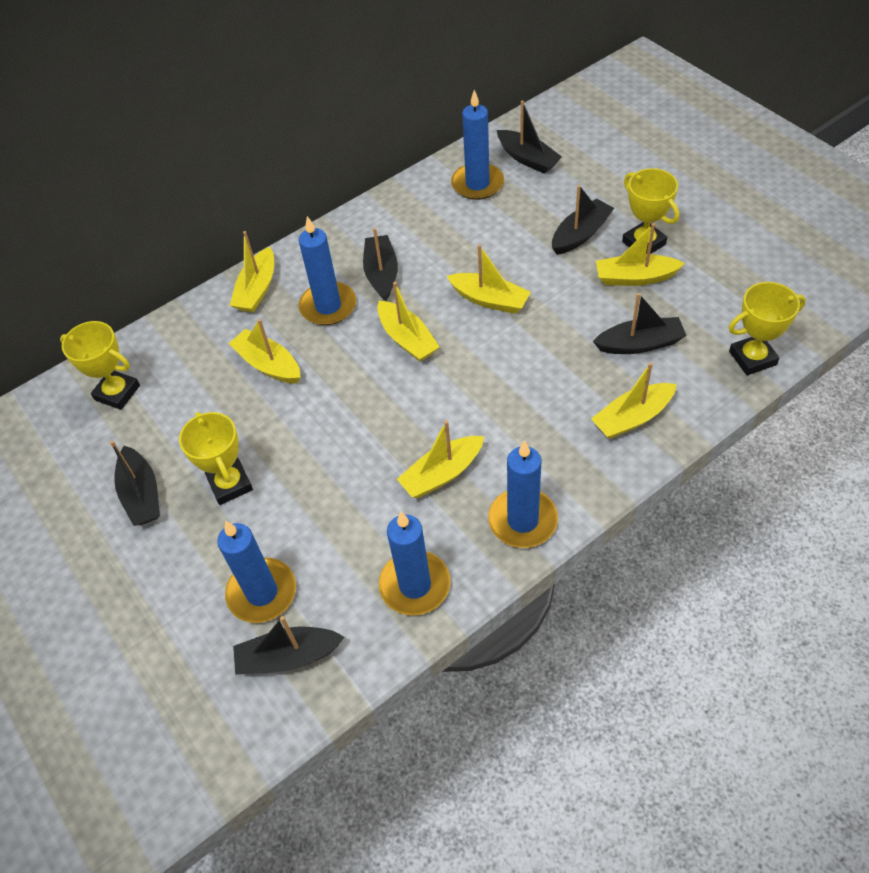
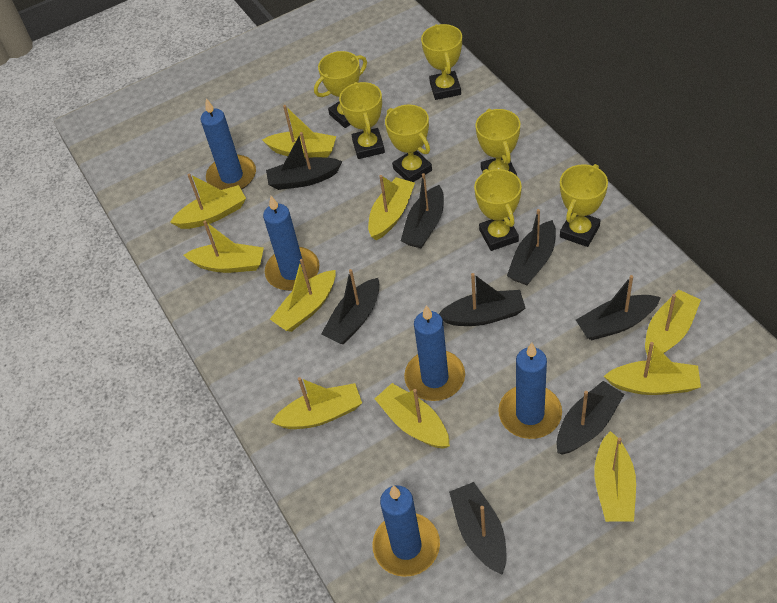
black boat: [110,440,160,526] [233,616,344,675] [363,228,398,301] [497,100,562,174] [552,185,614,255] [593,293,687,354] = 6 -> [266,132,343,190] [321,269,380,344] [401,173,444,248] [439,273,526,326] [449,482,507,575] [507,209,556,285] [557,381,625,455] [576,275,661,340] = 8
yellow boat: [228,319,301,384] [230,231,274,313] [377,282,440,362] [397,420,484,498] [447,244,531,314] [591,362,677,439] [596,223,685,286] = 7 -> [170,173,246,229] [184,221,264,273] [262,105,336,158] [270,259,335,332] [271,377,362,429] [368,175,415,240] [375,383,450,449] [594,431,636,522] [604,342,701,395] [645,290,701,359] = 10
yellow trophy: [60,321,140,410] [179,412,253,505] [622,168,679,254] [729,282,806,375] = 4 -> [314,51,367,128] [339,82,385,159] [385,105,432,182] [421,24,462,100] [474,169,522,251] [475,108,520,175] [560,164,608,247] = 7

